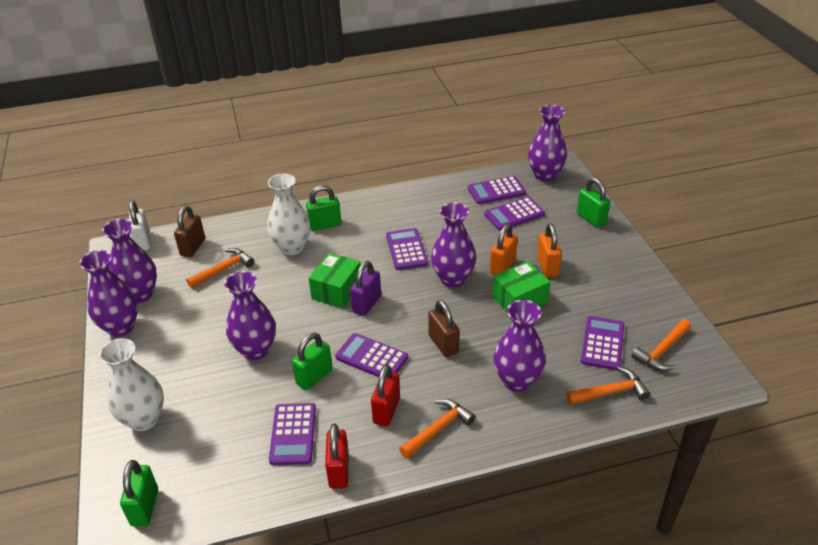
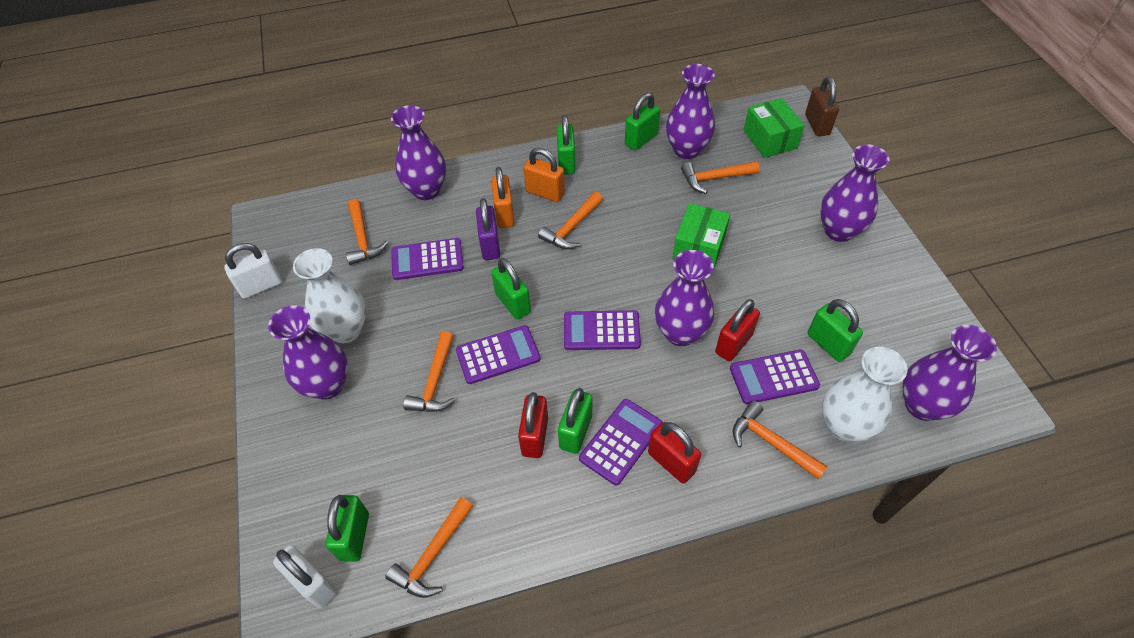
brown padlock: [174,206,205,257] [428,300,459,357] = 2 -> [805,77,839,136] = 1
green padlock: [120,460,158,526] [292,332,332,390] [306,185,341,231] [577,178,610,228] = 4 -> [326,495,369,562] [491,258,531,320] [557,115,575,175] [558,388,592,454] [625,93,660,150] [808,299,863,362] = 6
orange hammer: [186,248,254,288] [399,399,476,459] [566,367,650,405] [631,319,691,371] = 4 -> [346,199,388,265] [385,497,473,598] [403,331,455,412] [538,192,603,249] [681,161,759,194] [733,401,828,480] = 6
purple calculator: [269,403,316,465] [335,333,408,377] [386,228,428,270] [468,176,526,204] [484,197,545,230] [581,316,624,370] = 6 -> [391,238,464,280] [456,325,540,384] [564,310,641,350] [579,399,663,486] [730,349,820,404] = 5
red padlock: [325,424,349,489] [371,364,400,426] = 2 -> [518,392,548,458] [648,422,701,483] [715,299,760,361] = 3
white padlock: [129,200,150,251] = 1 -> [224,243,282,299] [273,545,337,608] = 2

